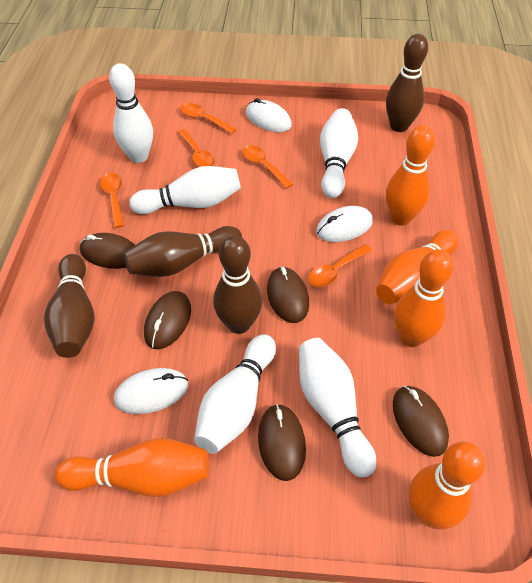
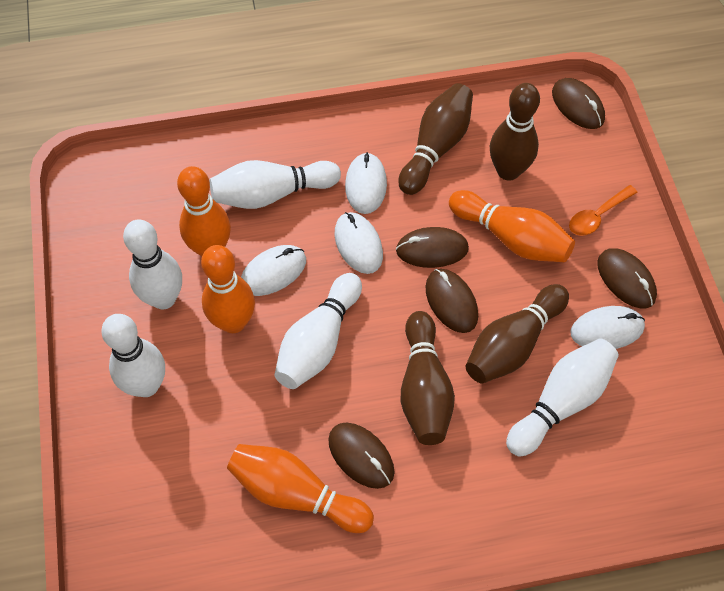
orange bowling pin: [55,438,209,497] [376,230,458,304] [386,125,435,226] [394,249,454,347] [409,441,485,530] = 5 -> [177,166,231,256] [201,245,255,333] [227,444,374,533] [449,190,575,262] = 4
orange spoon: [100,173,124,228] [178,129,215,167] [180,103,237,134] [242,145,293,189] [308,244,372,287] = 5 -> [569,185,637,236] = 1
white mouse: [114,368,188,414] [246,98,292,132] [316,206,373,242] = 3 -> [241,245,306,296] [334,212,383,274] [345,152,387,214] [570,306,645,349] = 4

